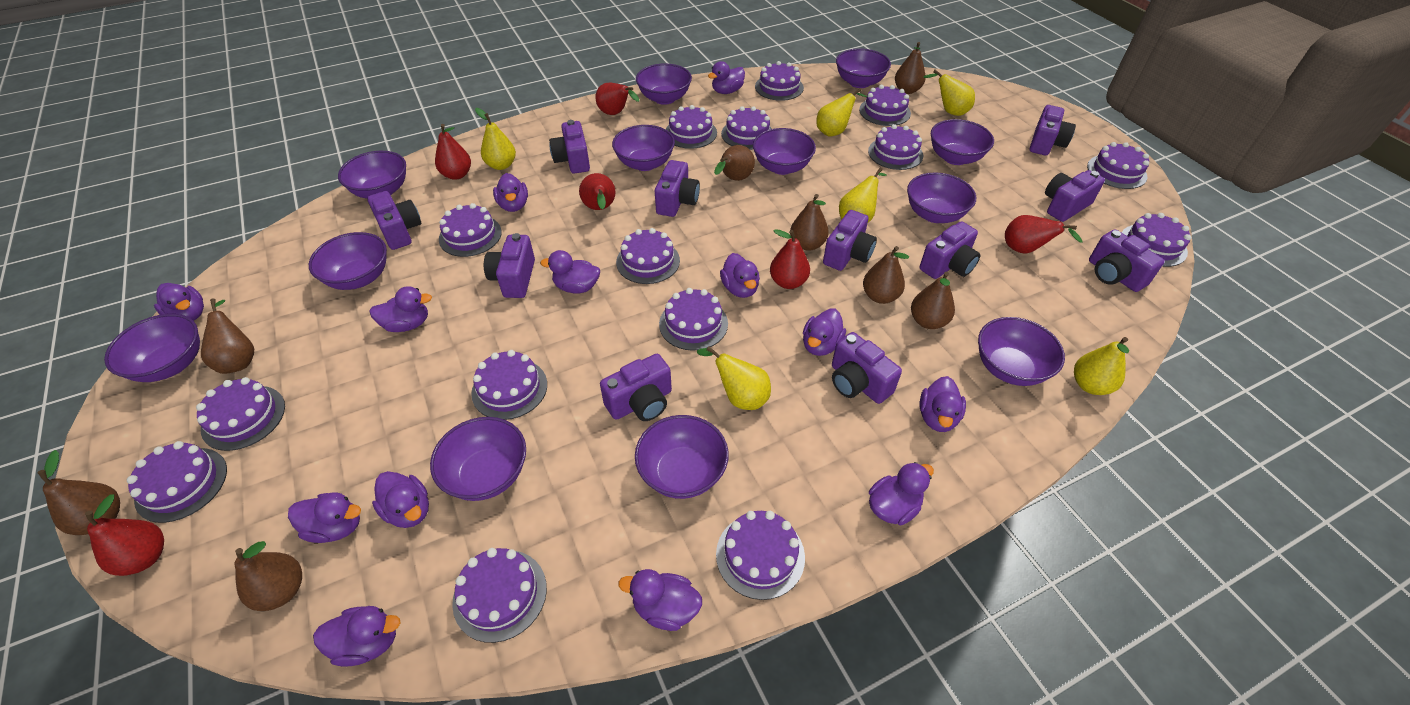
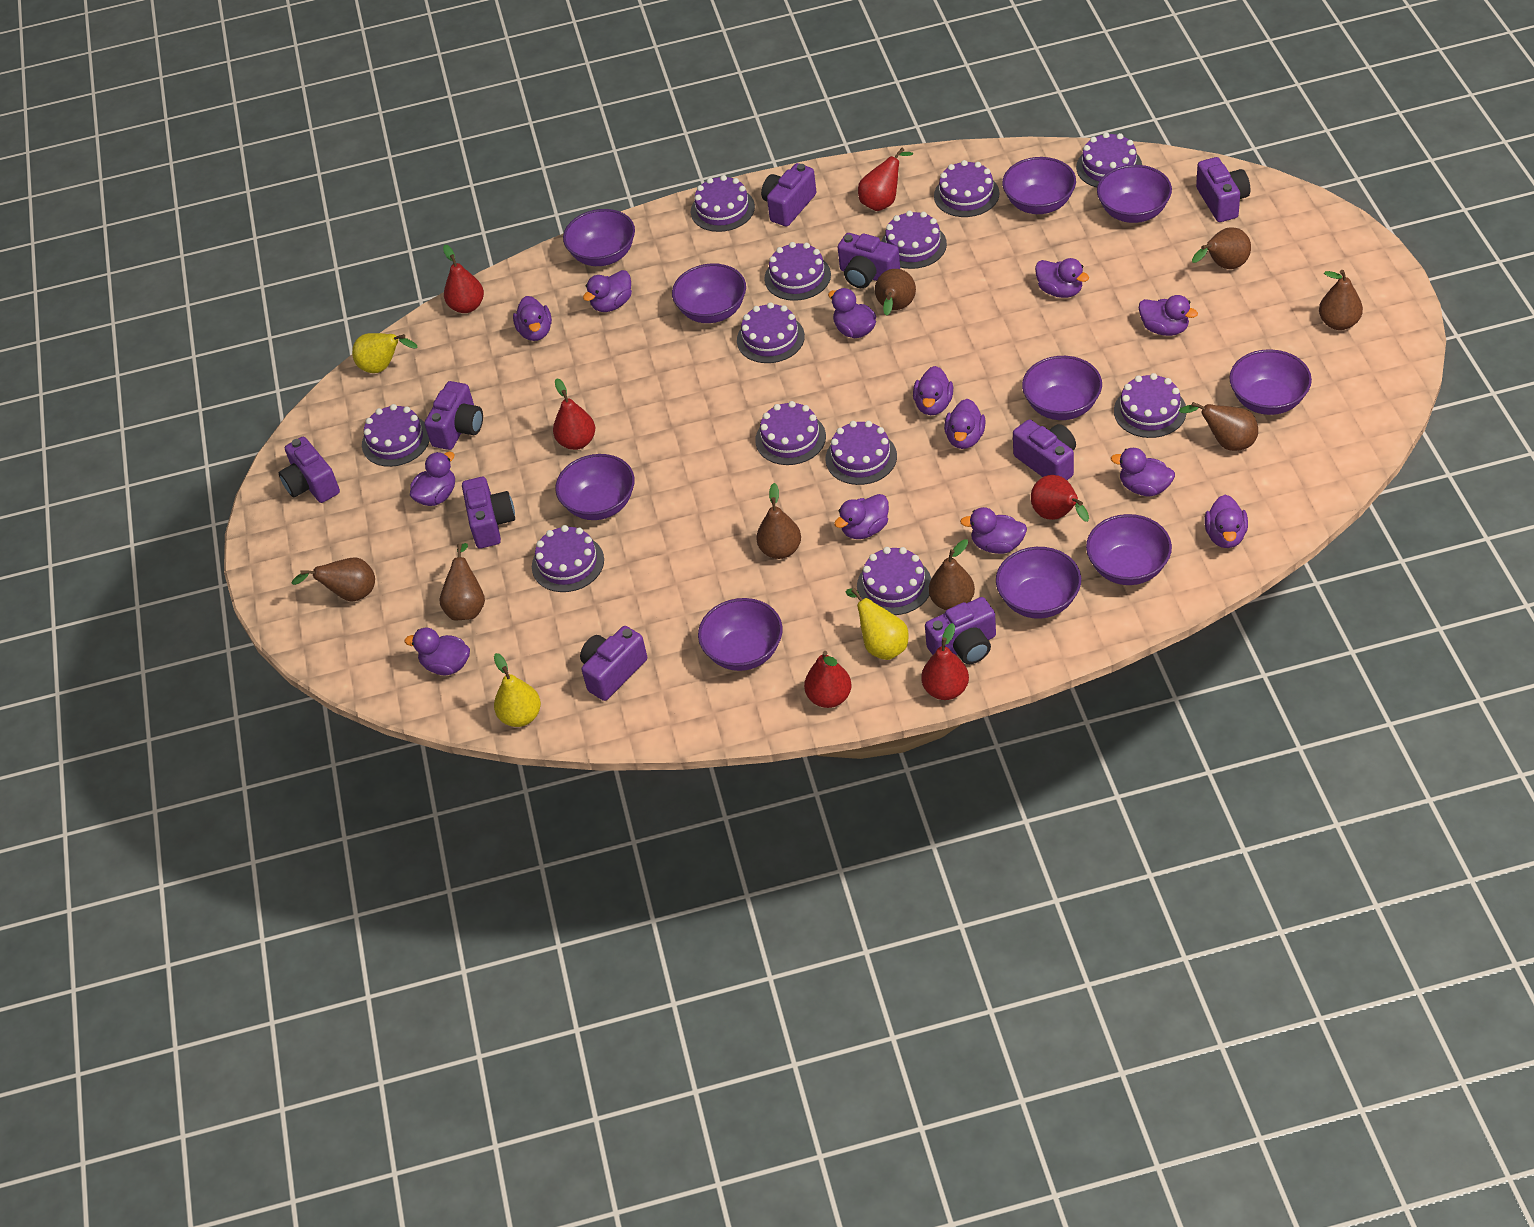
purple bowl: [104,314,200,382] [309,232,387,290] [338,151,406,198] [430,417,526,501] [612,125,675,171] [635,415,729,499] [636,63,692,105] [753,128,816,175] [836,49,891,88] [907,172,976,223] [931,119,994,165] [978,317,1065,386] = 12 -> [555,454,635,520] [563,209,635,266] [672,263,746,323] [698,598,783,671] [996,547,1081,619] [1002,157,1076,214] [1022,356,1102,420] [1086,514,1172,585] [1097,165,1172,223] [1229,349,1312,415] = 10
purple cake: [127,441,227,523] [196,377,285,451] [439,203,502,257] [452,548,547,643] [471,350,547,420] [616,228,680,284] [659,288,728,351] [666,105,717,149] [716,511,805,600] [721,106,772,150] [755,61,804,101] [859,85,911,126] [868,124,923,170] [1087,142,1149,189] [1121,213,1191,267] = 15 -> [362,404,430,467] [532,525,604,592] [691,175,755,232] [737,302,805,363] [755,401,826,465] [764,242,831,301] [825,421,897,485] [857,547,931,615] [881,210,947,269] [934,160,999,217] [1076,132,1142,188] [1114,373,1187,438] = 12
purple camera: [367,191,422,250] [484,233,535,298] [549,120,590,174] [600,354,672,421] [655,160,700,217] [823,210,877,271] [832,332,902,404] [920,221,980,279] [1030,105,1076,155] [1045,170,1105,222] [1089,229,1165,292] = 11 -> [279,437,340,503] [424,381,483,450] [462,477,515,549] [580,626,647,701] [761,163,816,227] [838,233,900,288] [925,597,996,664] [1013,419,1076,480] [1196,157,1250,222] = 9
yellow pear: [475,108,516,170] [697,346,771,410] [816,88,867,137] [839,168,887,222] [924,70,975,116] [1074,337,1129,395] = 6 -> [352,333,418,373] [494,653,541,727] [846,588,909,660] = 3

